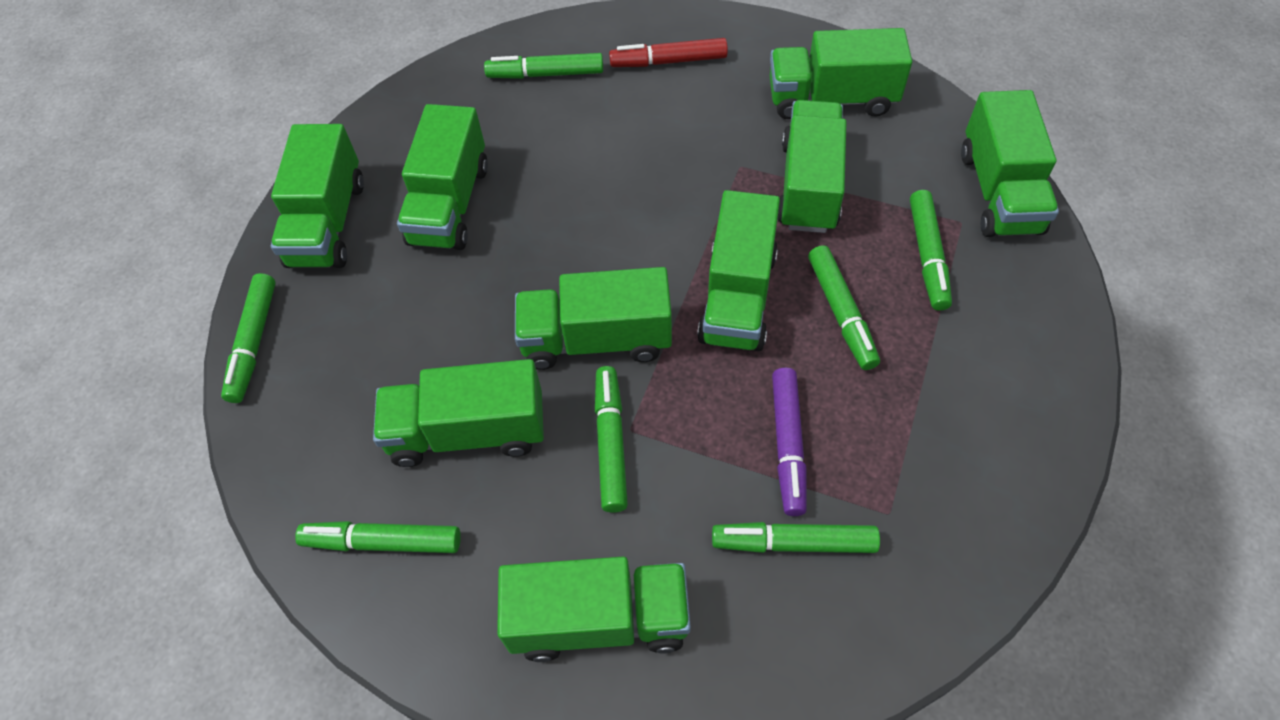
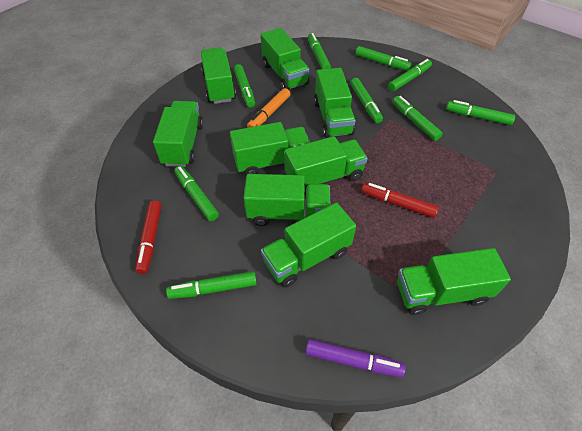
green marker: [221,273,276,403] [295,521,461,553] [484,53,603,79] [595,366,628,513] [712,522,880,553] [808,245,880,370] [910,190,952,311] = 7 -> [166,271,257,299] [174,166,219,221] [234,64,255,108] [308,33,331,69] [350,78,383,123] [356,46,411,71] [388,59,432,92] [393,96,443,141] [446,100,515,125] = 9
orange marker: none = 0 -> [247,88,290,128] = 1
red marker: [609,38,728,67] = 1 -> [135,200,162,274] [361,183,439,218] = 2

